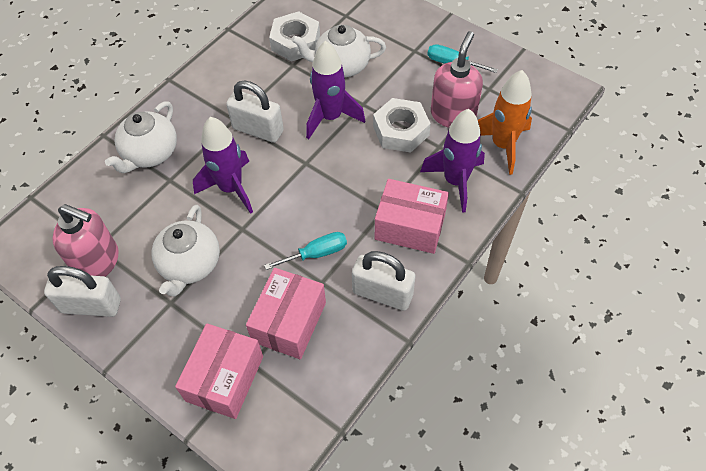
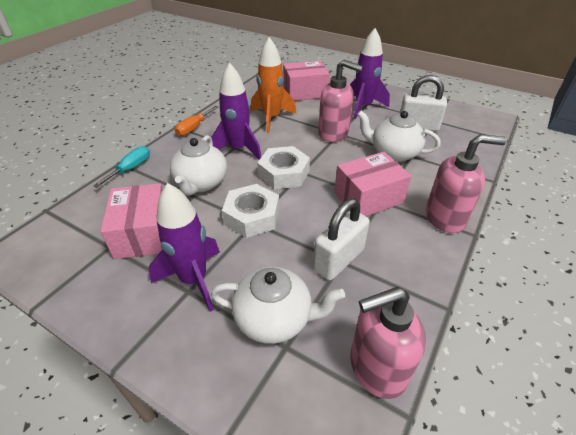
orange screwdriver: none = 0 -> [175,106,218,136] = 1
pink soap dispenser: [52,204,119,277] [431,31,483,128] = 2 -> [318,60,363,142] [350,287,426,399] [426,134,507,233] = 3
turquoise screwdriver: [264,232,347,270] [427,44,498,73] = 2 -> [93,146,150,188] = 1
white padlock: [44,266,121,317] [226,80,284,143] [352,251,415,311] = 3 -> [313,198,370,280] [400,75,447,132] = 2

